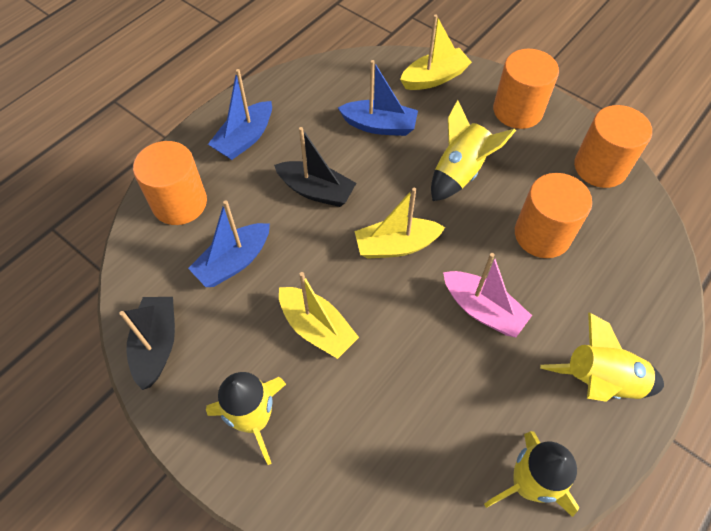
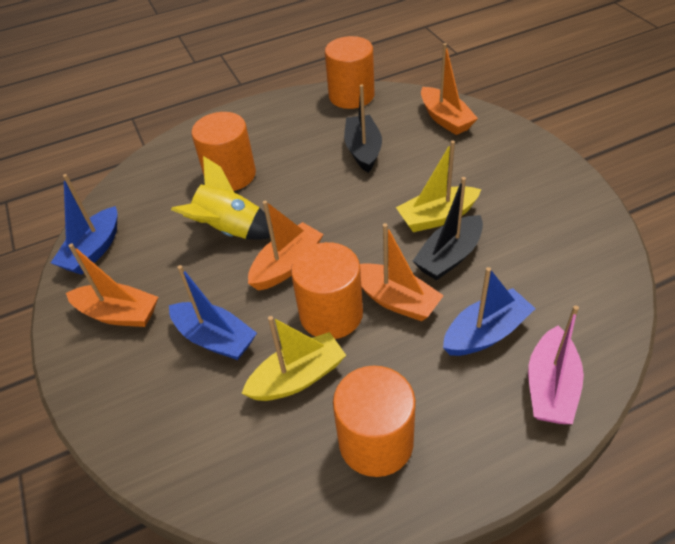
orange boat: none = 0 -> [66,244,158,327] [248,201,323,291] [360,223,444,321] [421,43,478,135] = 4
yellow boat: [279,272,359,359] [354,187,445,259] [400,14,472,90] = 3 -> [241,316,346,401] [396,140,481,232] = 2
yellow rocket: [206,372,286,465] [431,100,516,201] [484,431,580,517] [540,312,664,402] = 4 -> [171,156,273,240] = 1

